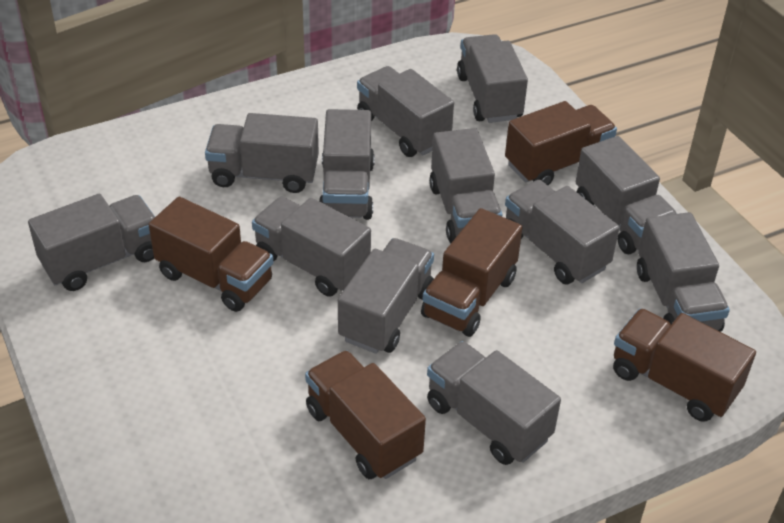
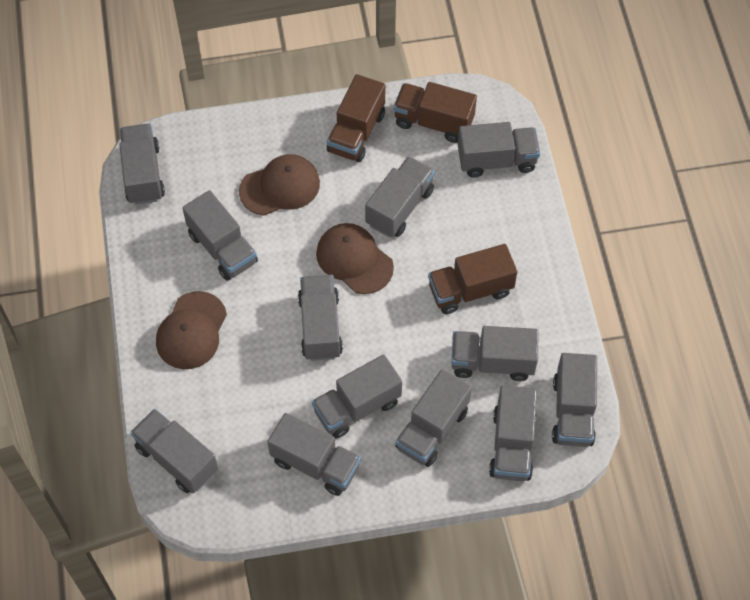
brown cap: none = 0 -> [156,291,227,369] [239,154,320,216] [316,223,394,294] = 3
brown truck: [149,197,273,312] [305,350,426,479] [421,208,523,337] [505,101,617,185] [613,308,756,422] = 5 -> [327,74,385,162] [394,82,477,143] [428,244,517,314] = 3

